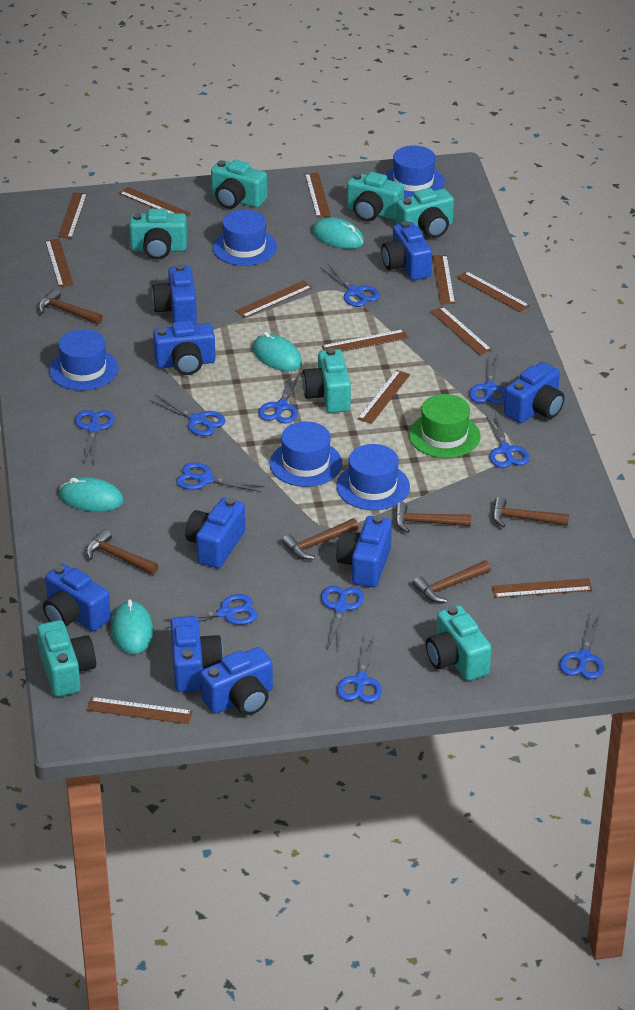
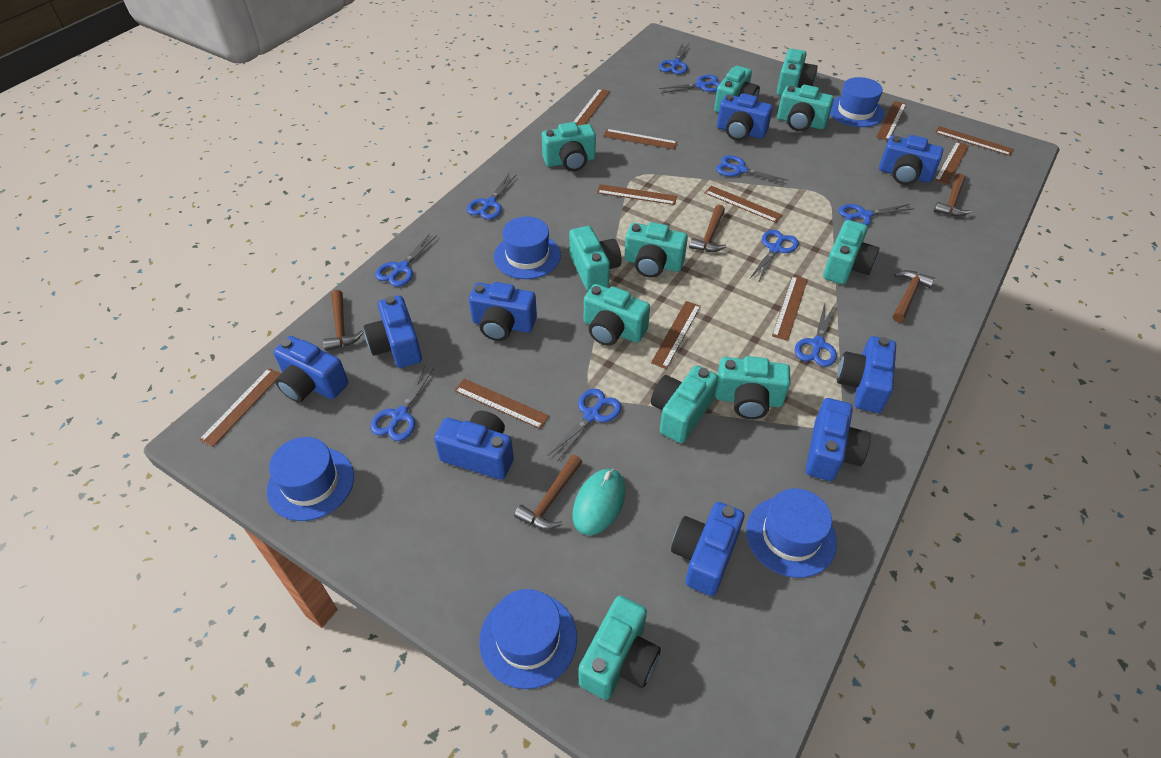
blue scissors: [75,410,115,464] [149,394,226,436] [163,594,258,629] [176,463,265,492] [258,372,301,423] [320,263,380,307] [321,586,364,650] [337,636,382,703] [469,354,505,404] [486,413,530,468] [560,613,604,679] = 11 -> [370,366,434,441] [375,234,437,287] [467,174,516,220] [548,389,621,462] [659,43,689,74] [659,75,720,93] [716,155,789,185] [750,230,799,283] [794,304,837,367] [838,204,913,226] = 10
brown hammer: [39,289,103,324] [86,529,158,575] [282,518,359,559] [395,502,471,533] [413,560,491,603] [493,496,569,528] = 6 -> [323,290,364,351] [514,455,582,530] [689,205,726,252] [893,270,935,322] [934,173,971,217] = 5
brown ruler: [45,239,74,287] [58,193,87,239] [87,697,193,724] [119,187,190,216] [236,280,313,318] [305,173,331,218] [321,329,409,352] [358,370,410,424] [430,306,492,355] [432,255,455,304] [457,271,530,312] [492,578,592,598] = 12 -> [199,368,281,447] [454,379,549,429] [573,89,610,126] [597,184,677,205] [603,129,677,150] [651,301,701,369] [704,186,782,223] [772,276,808,341] [876,101,906,140] [934,142,969,185] [935,126,1013,156] = 11
green hat: [409,394,481,458] = 1 -> none = 0
turquoise camera: [37,620,96,697] [129,209,187,259] [211,160,267,209] [302,348,351,413] [347,172,404,222] [396,188,454,238] [426,605,491,681] = 7 -> [542,122,596,171] [569,226,621,291] [579,596,661,700] [584,284,650,346] [624,222,688,278] [651,365,718,443] [714,66,760,113] [715,356,790,419] [777,48,818,96] [777,85,834,131] [823,220,880,284] = 11
turquoise mouse: [59,477,124,512] [111,599,153,654] [252,332,302,371] [312,217,364,249] = 4 -> [573,469,625,535] = 1

